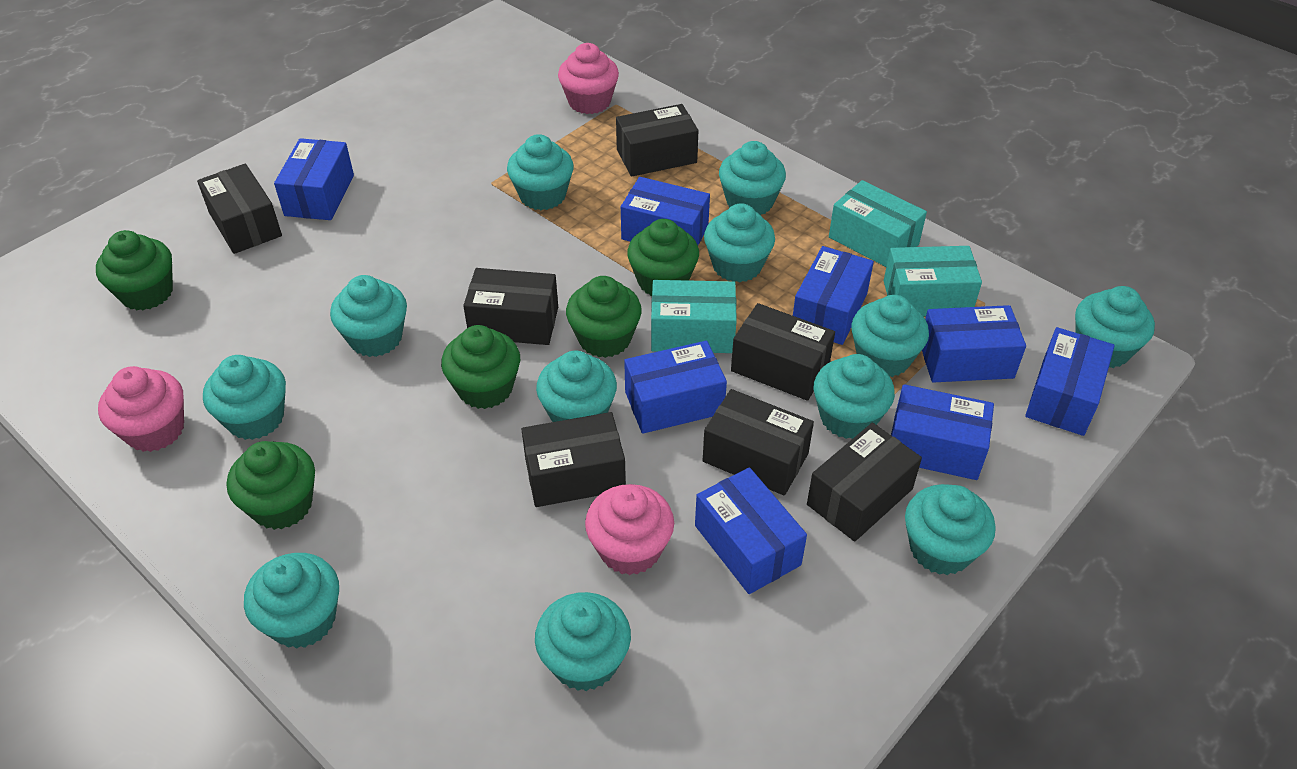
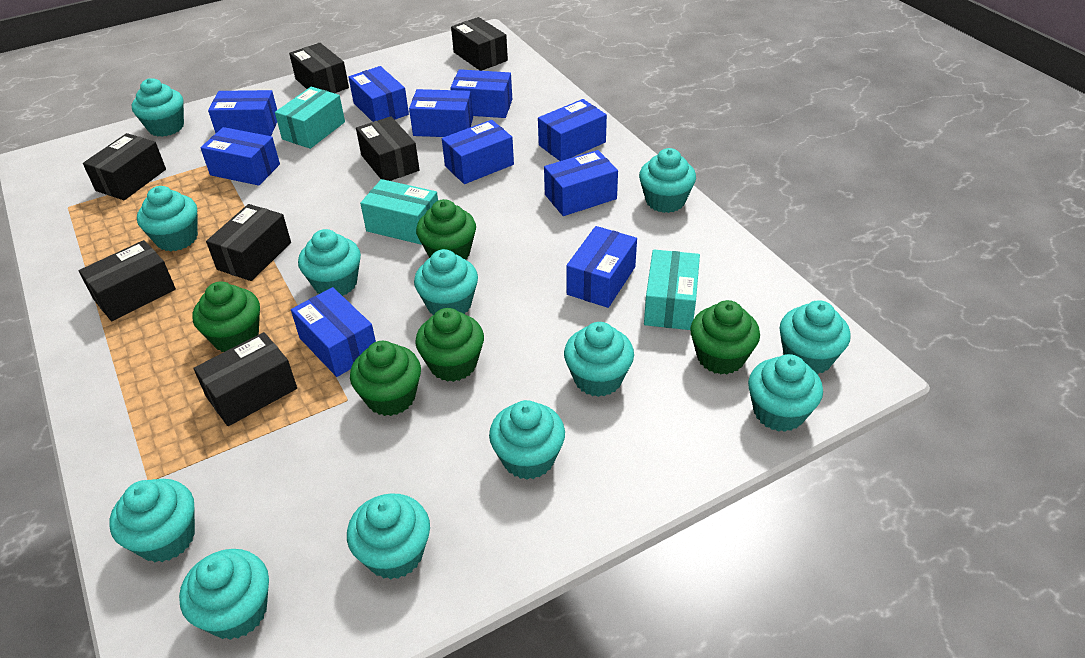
blue box: [274,138,354,220] [621,177,710,245] [624,341,727,434] [695,467,807,594] [793,246,874,345] [891,384,994,480] [922,305,1026,383] [1025,327,1115,436] = 8 -> [200,127,280,186] [208,90,277,136] [291,287,376,377] [349,66,409,122] [409,89,473,137] [442,120,514,184] [450,69,512,118] [538,99,607,161] [544,150,618,216] [566,226,637,308] = 10
pink cupcake: [98,366,184,452] [558,43,619,114] [585,484,674,575] = 3 -> none = 0

